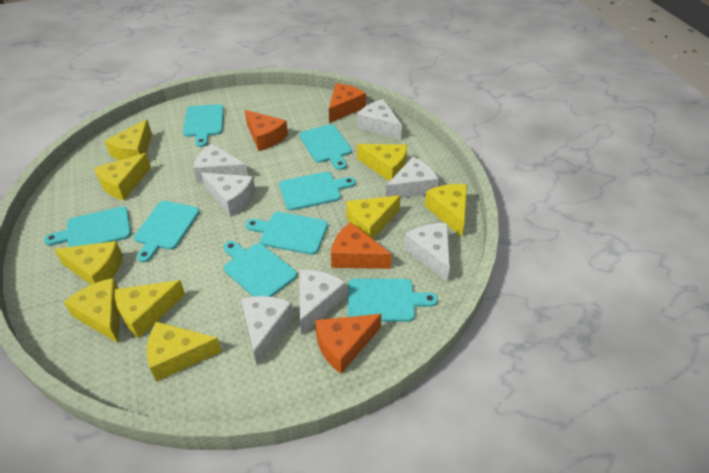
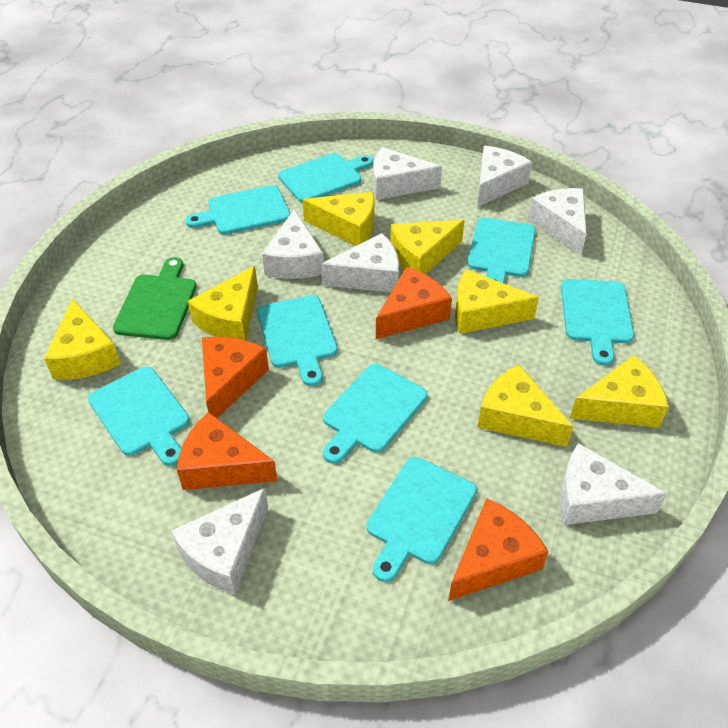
green cutting board: none = 0 -> [113,257,197,340] = 1
yellow cheese: [54,241,123,285] [64,278,120,343] [94,153,151,200] [105,119,152,160] [115,280,185,338] [147,322,222,382] [346,195,401,239] [357,144,407,181] [425,184,467,237] = 9 -> [44,298,121,380] [188,266,258,340] [303,192,374,246] [390,220,465,275] [455,269,539,334] [477,365,573,447] [569,355,669,428] = 7

